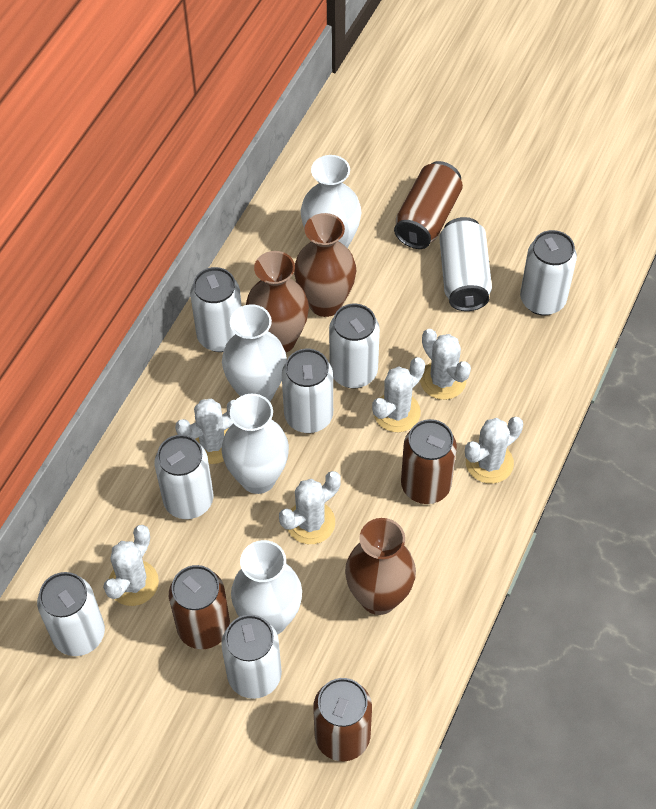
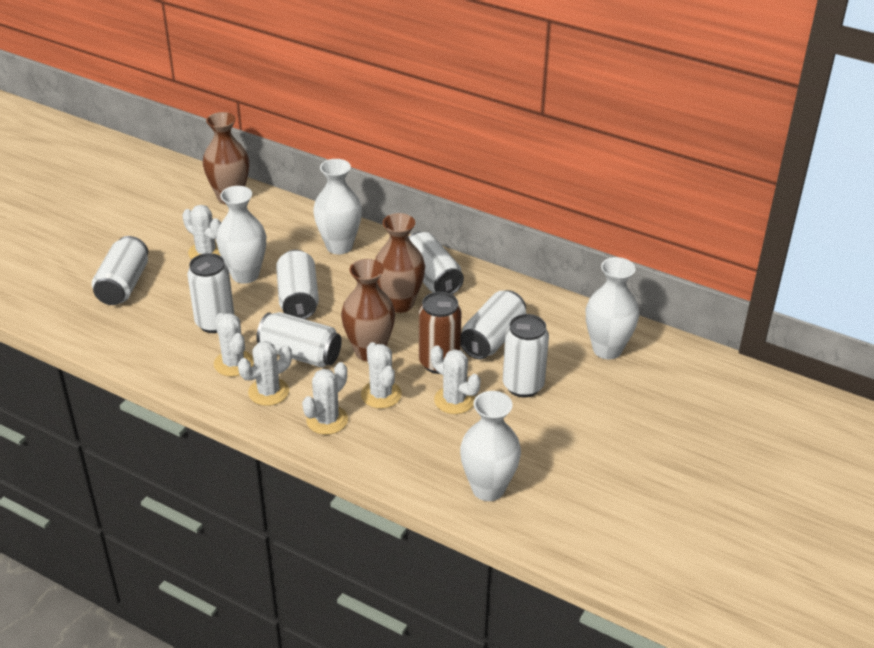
brown can: [169,565,230,649] [313,678,372,761] [394,161,463,249] [401,419,457,504] = 4 -> [419,292,461,374] = 1
white can: [37,572,105,656] [155,435,213,519] [190,267,242,352] [221,615,282,699] [282,349,333,433] [329,304,380,388] [439,217,492,311] [520,230,577,316] = 8 -> [92,236,148,305] [187,253,235,333] [256,312,342,368] [276,250,319,319] [409,232,464,295] [461,290,526,359] [503,314,549,397] = 7

